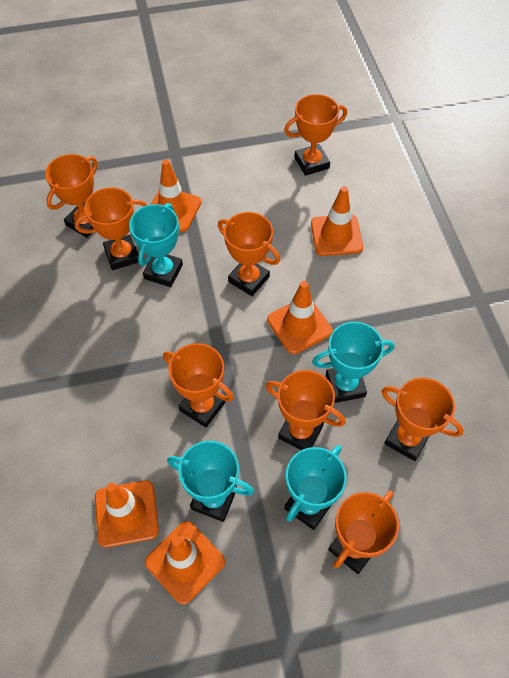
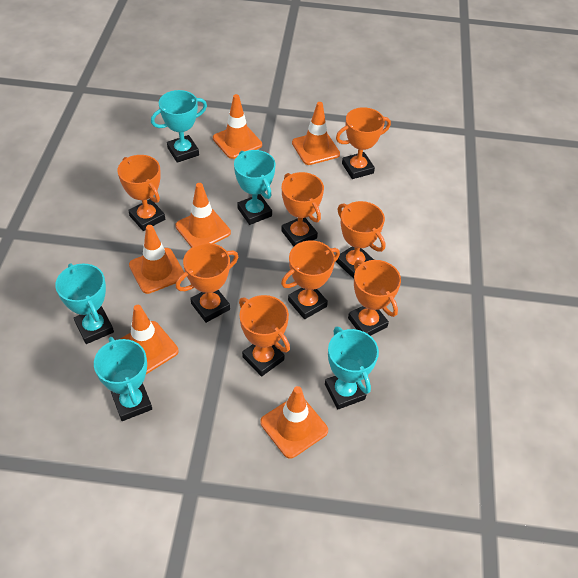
orange traffic cone: [95,480,159,548] [145,521,225,605] [151,160,202,232] [267,281,333,354] [311,186,363,256] = 5 -> [120,305,178,374] [129,225,185,294] [175,183,231,248] [213,94,262,159] [260,386,328,459] [292,102,340,165] = 6
turquoise trophy: [129,203,183,287] [167,441,254,522] [284,445,347,530] [312,322,395,403] = 4 -> [55,263,114,344] [94,337,152,421] [151,90,207,163] [234,150,276,225] [325,326,379,409] = 5

